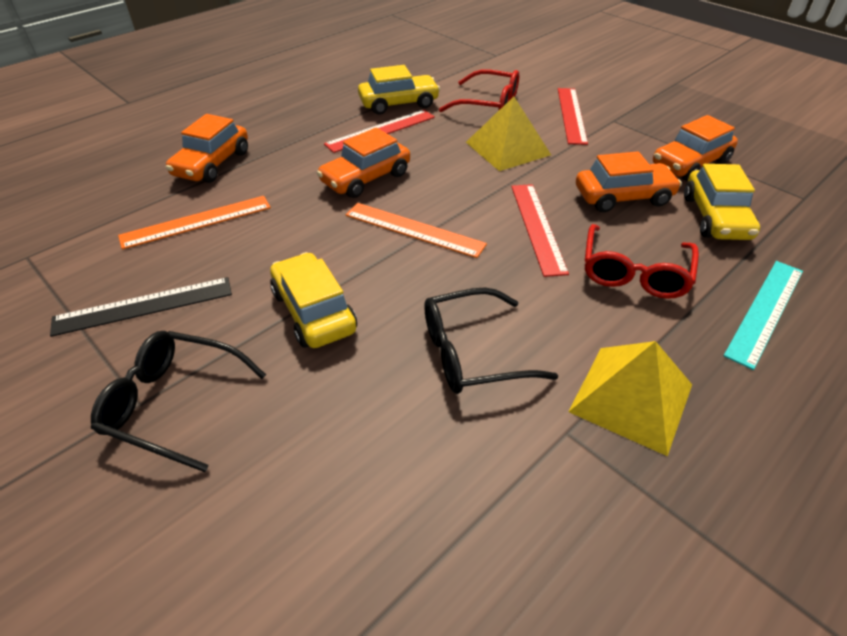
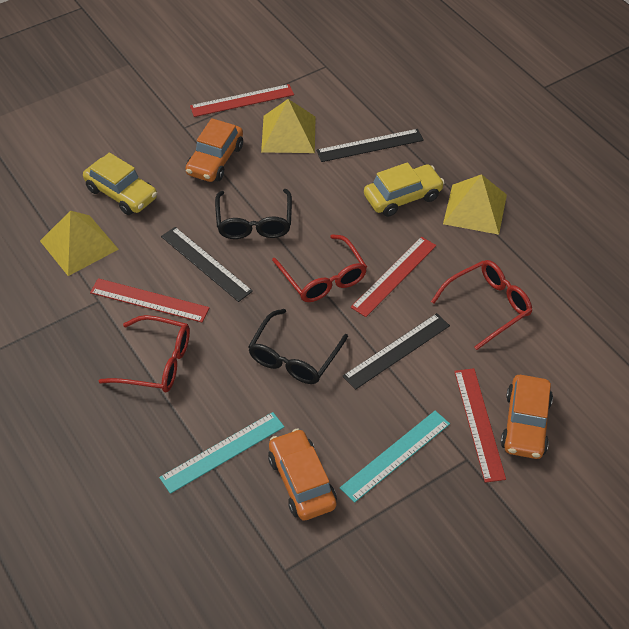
black ruler: [50,277,232,337] = 1 -> [161,227,253,302] [316,129,424,162] [343,313,450,390] = 3
orange car: [166,114,248,183] [317,127,410,198] [576,151,682,212] [653,115,738,181] = 4 -> [185,118,243,182] [268,428,337,521] [501,375,553,459] = 3
orange ruler: [118,196,271,250] [345,203,487,258] = 2 -> none = 0
red glasses: [439,70,519,112] [585,224,699,299] = 2 -> [99,315,190,392] [272,234,367,302] [431,260,532,350] = 3
red ruler: [324,110,435,153] [511,184,569,277] [558,88,588,145] = 3 -> [90,278,209,323] [190,84,294,117] [351,237,436,317] [454,368,506,483] = 4
turquoise ruler: [723,261,803,370] = 1 -> [159,412,284,494] [340,411,450,503] = 2
yellow car: [270,252,357,348] [358,65,440,115] [684,164,760,240] = 3 -> [83,152,157,215] [364,162,445,217] = 2
yellow pyramid: [466,97,551,171] [569,341,692,456] = 2 -> [40,211,119,276] [261,99,315,153] [443,174,507,235] = 3

